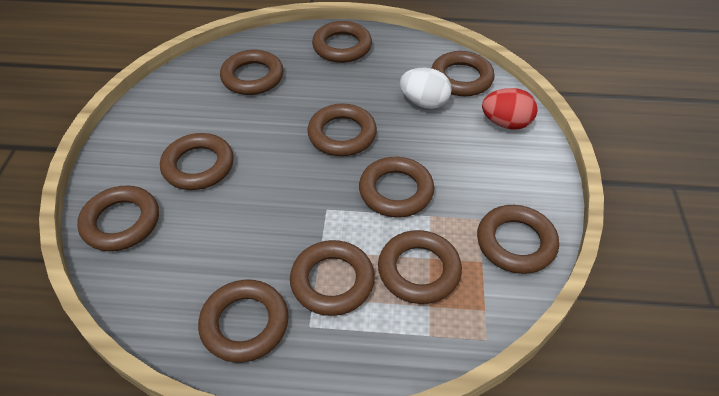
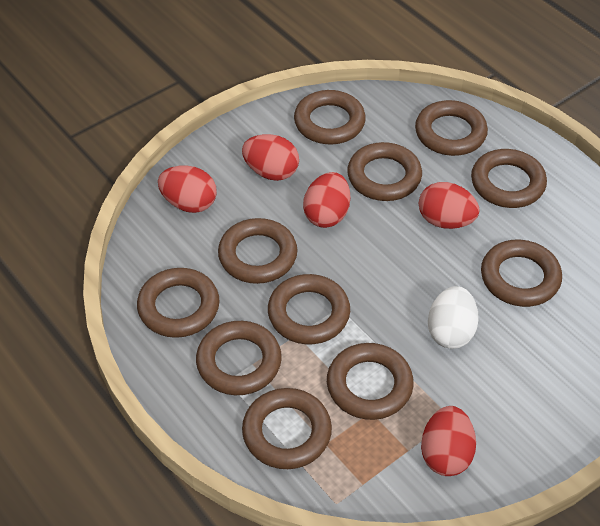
red egg: [482,88,538,130] = 1 -> [158,165,217,213] [242,134,299,181] [303,172,350,228] [419,182,480,229] [421,406,476,476] = 5

